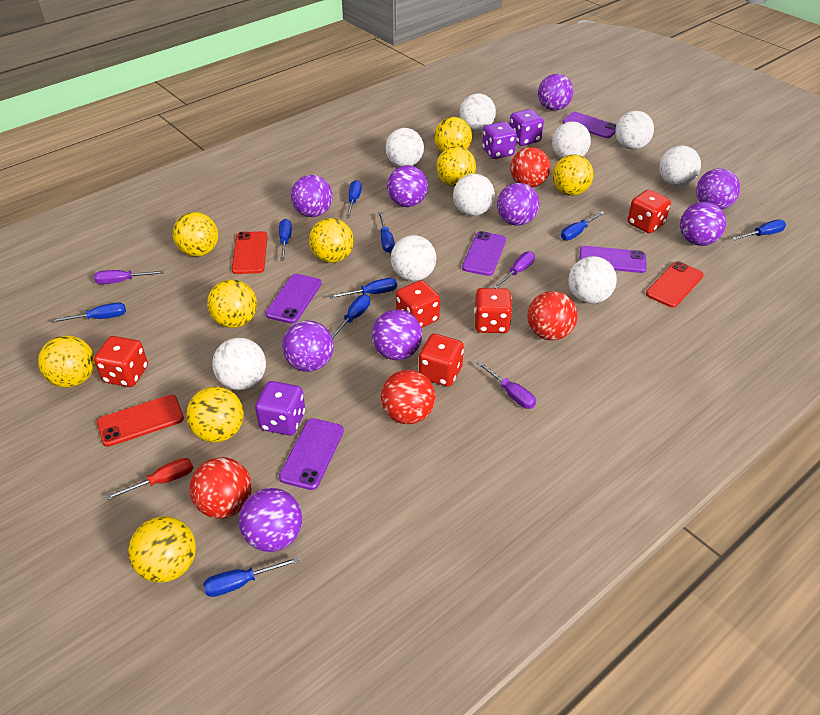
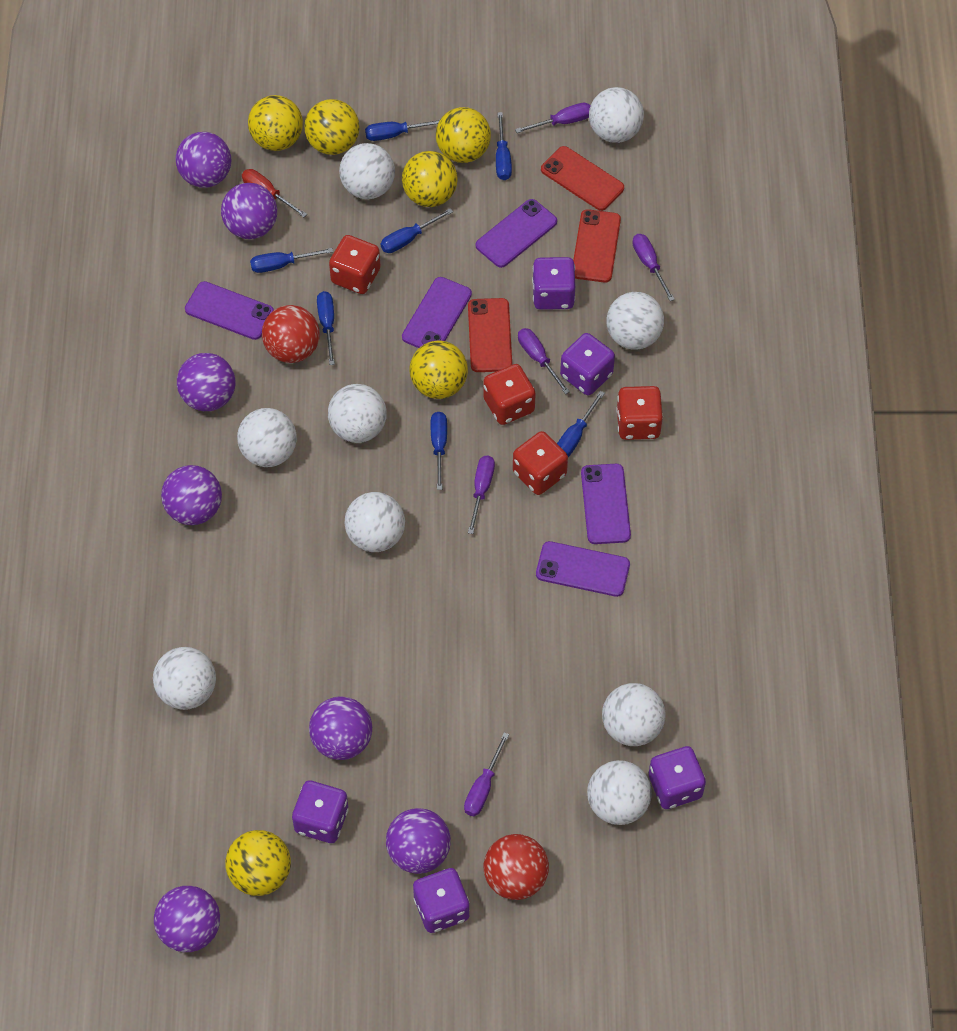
blue screwdriver: [51,302,126,323] [203,557,299,597] [279,219,292,261] [330,278,397,298] [332,295,370,339] [346,180,362,218] [378,212,395,253] [561,211,605,240] [732,220,786,240] = 9 -> [250,248,333,273] [317,291,335,365] [365,120,440,141] [381,208,453,253] [430,412,447,490] [496,112,512,180] [557,391,605,457] = 7
purple ball: [239,488,302,552] [282,321,334,372] [291,175,333,217] [372,310,422,360] [387,165,428,207] [497,183,539,226] [538,74,573,110] [680,202,726,246] [696,168,740,210] = 9 -> [154,886,220,952] [161,465,222,525] [176,132,231,188] [177,353,236,411] [221,183,277,239] [309,697,372,760] [386,808,451,874] = 7
purple dice: [255,381,305,436] [482,122,517,159] [509,109,544,146] = 3 -> [292,780,348,843] [413,868,469,933] [532,257,575,310] [560,333,615,395] [649,746,706,809] = 5
purple screwdriver: [94,270,164,284] [477,361,536,409] [494,251,535,288] = 3 -> [464,732,509,816] [468,455,495,534] [515,102,591,133] [518,328,570,394] [632,234,675,301] = 5
red ball: [190,457,252,519] [381,370,435,424] [510,147,551,187] [527,291,577,340] = 4 -> [262,305,320,363] [484,834,549,900] = 2
red dice: [94,336,148,387] [396,280,440,328] [419,333,464,387] [474,288,512,333] [627,190,671,233] = 5 -> [329,235,380,294] [483,364,536,425] [513,431,568,495] [616,386,663,440] = 4
yellow ball: [38,335,95,388] [128,516,196,583] [173,212,218,257] [186,387,244,442] [207,279,257,328] [309,218,354,263] [434,117,472,152] [436,146,476,187] [553,155,594,196] = 9 -> [225,830,291,896] [248,95,303,151] [304,99,360,155] [402,151,458,207] [409,341,468,399] [436,107,491,163] = 6

